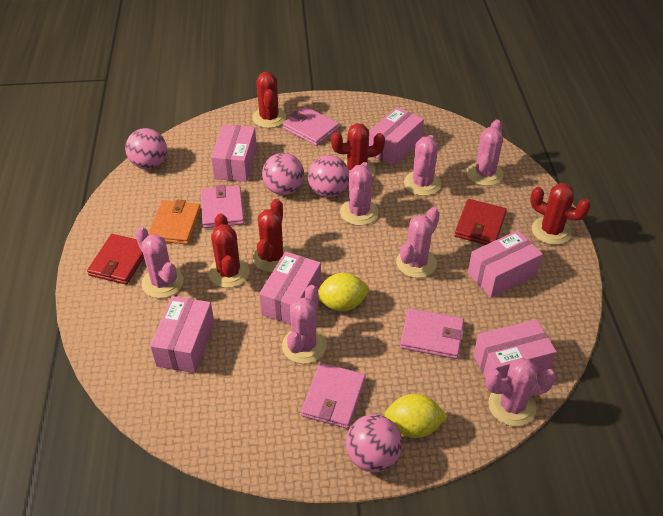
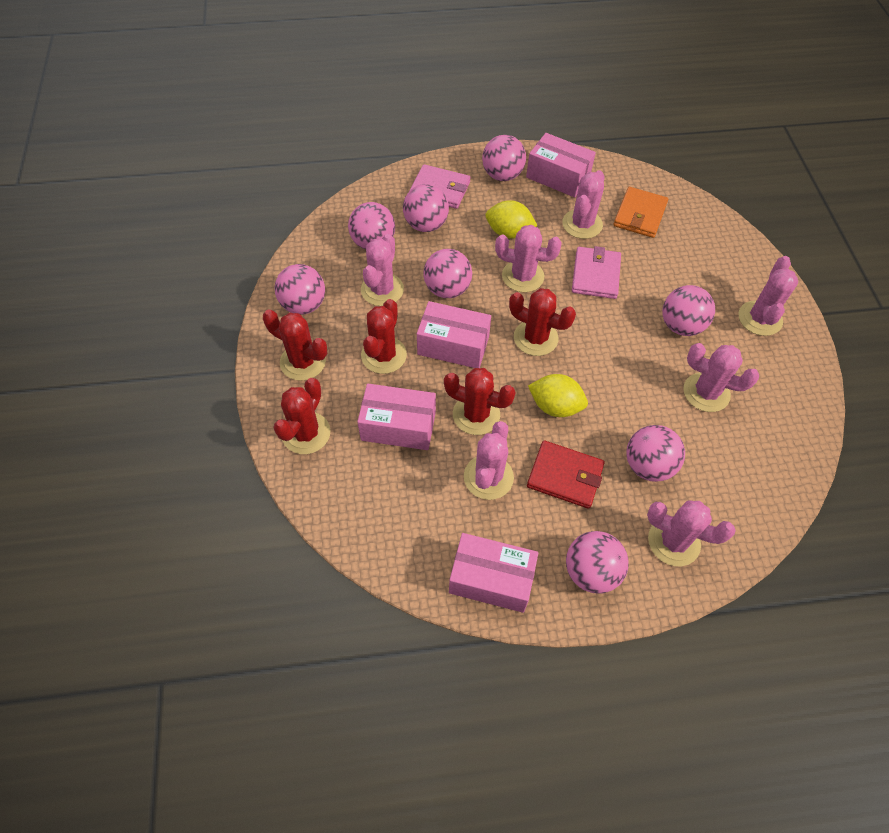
pink ball: [125,128,167,169] [262,153,304,195] [308,155,349,198] [346,414,402,472] = 4 -> [274,264,325,314] [348,202,395,249] [403,184,449,232] [423,249,472,298] [482,135,526,181] [566,531,629,593] [626,425,685,482] [662,285,715,336] = 8
pink box: [150,296,215,373] [211,124,257,182] [259,252,321,325] [369,107,424,166] [468,230,543,298] [473,319,557,379] = 6 -> [357,384,436,450] [417,301,491,368] [449,533,538,613] [526,133,596,197] = 4
pink wallet: [201,185,244,228] [282,106,339,146] [301,363,366,429] [400,308,464,359] = 4 -> [409,164,471,209] [572,246,621,299] = 2
red wallet: [87,234,144,285] [454,199,507,245] = 2 -> [527,440,605,509] = 1

